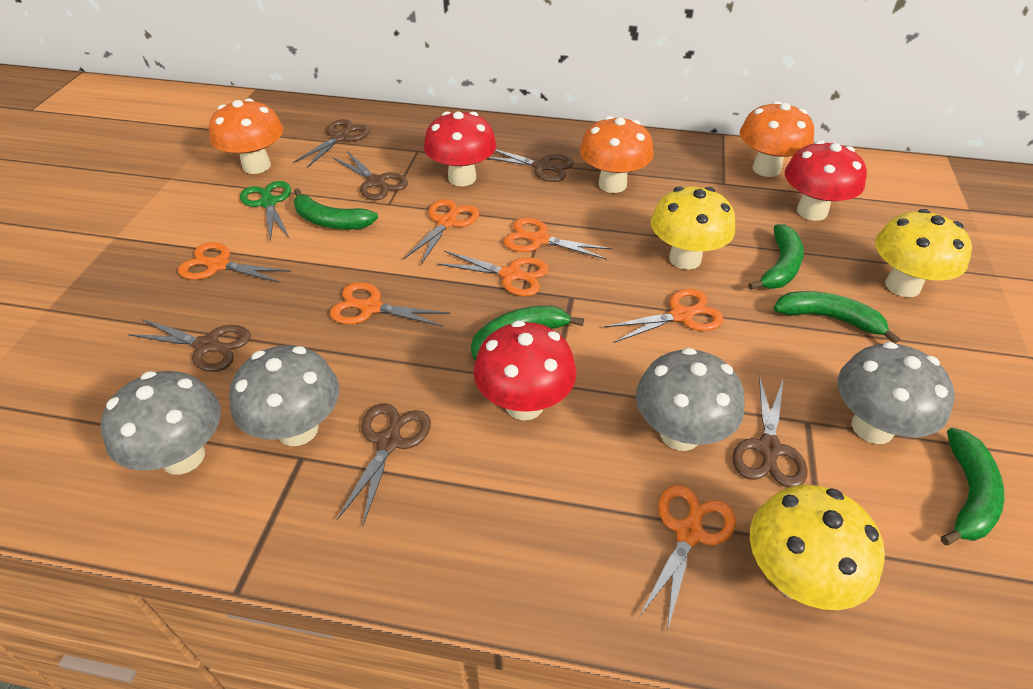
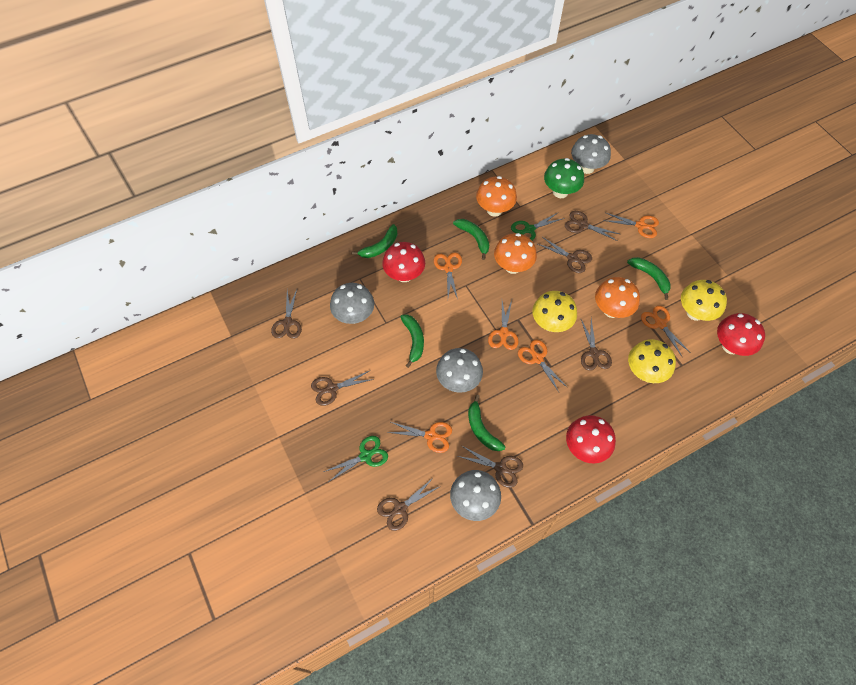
brown scissors: [128,319,251,372] [294,119,370,168] [333,151,408,200] [337,403,431,528] [487,149,574,182] [733,375,808,487] = 6 -> [271,289,302,339] [311,370,374,406] [377,477,441,531] [458,446,523,488] [538,237,592,273] [565,211,619,241] [581,319,612,371] = 7
green mushroom: none = 0 -> [544,158,584,198] = 1
green scissors: [240,181,291,242] = 1 -> [324,436,388,481] [511,212,564,241] = 2
orange scissors: [178,242,291,283] [330,282,450,327] [403,199,479,265] [437,251,549,296] [504,218,612,260] [604,289,723,343] [639,485,736,632] = 7 -> [387,422,452,453] [434,252,462,299] [488,300,519,350] [518,340,568,392] [603,213,659,238] [641,306,691,356] = 6

